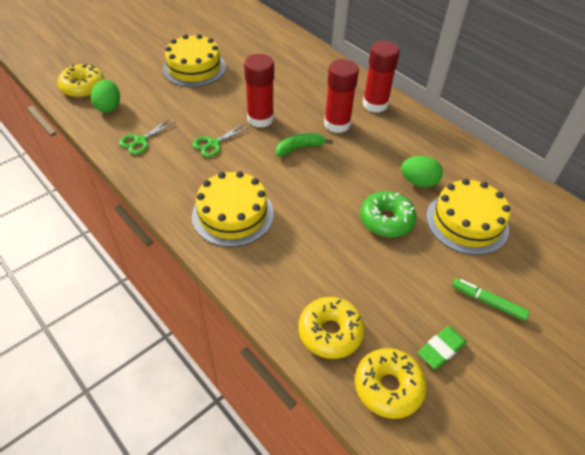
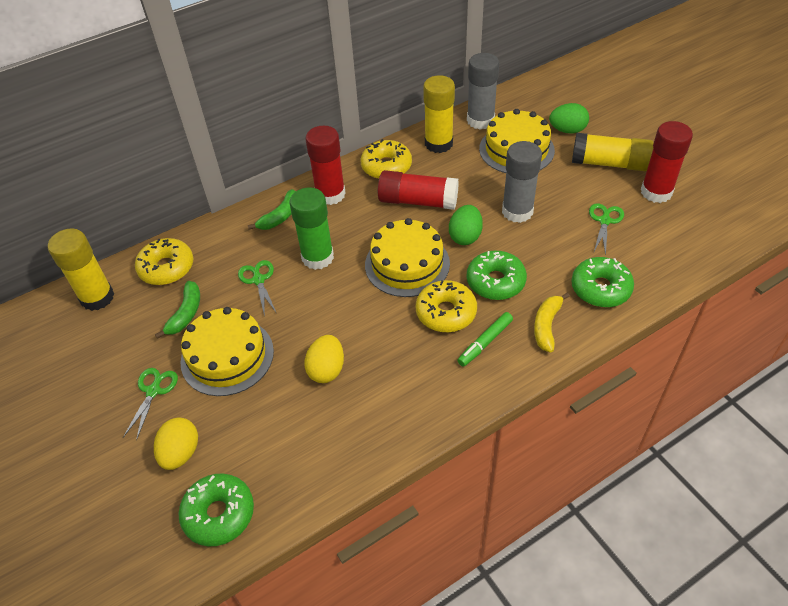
green banana: [275,133,333,157] = 1 -> [155,281,200,339] [248,189,296,230] = 2
green donut: [360,191,417,237] = 1 -> [178,473,254,546] [467,251,527,300] [571,257,634,307] = 3
green eraser: [418,326,467,369] = 1 -> none = 0
green glue stick: none = 0 -> [289,187,334,270] = 1
green scissors: [119,118,176,154] [192,123,250,157] = 2 -> [123,368,178,441] [238,260,276,317] [589,203,624,255] = 3
grey glue stick: none = 0 -> [467,53,499,130] [502,141,542,223] = 2
yellow banana: none = 0 -> [534,292,570,352] = 1
yellow egg: none = 0 -> [154,418,198,470] [304,335,344,383] = 2
yellow glue stick: none = 0 -> [48,229,114,311] [423,75,455,153] [572,133,654,171] = 3

